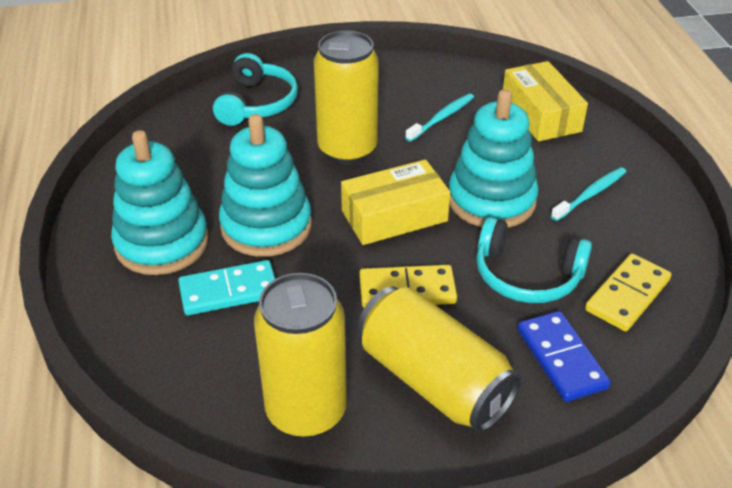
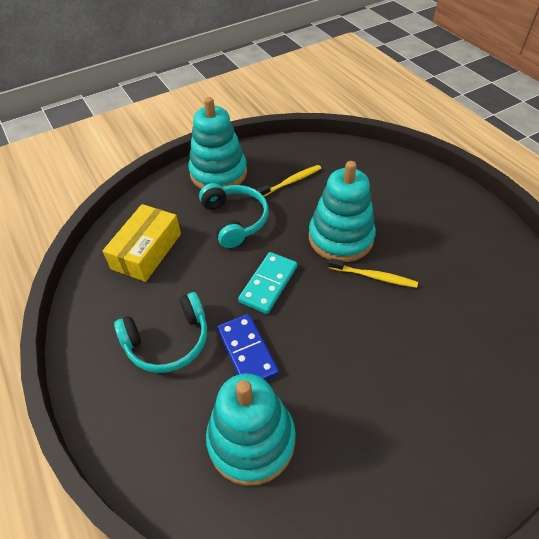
turquoise toothbrush: [405,93,474,142] [551,167,626,221] = 2 -> none = 0
yellow box: [341,159,450,245] [503,61,588,141] = 2 -> [103,204,181,282] = 1
yellow can: [254,273,347,438] [314,30,379,164] [358,286,521,432] = 3 -> none = 0
yellow domino: [359,265,457,308] [585,254,671,331] = 2 -> none = 0
yellow toothbrush: none = 0 -> [257,165,321,197] [329,258,418,288] = 2

